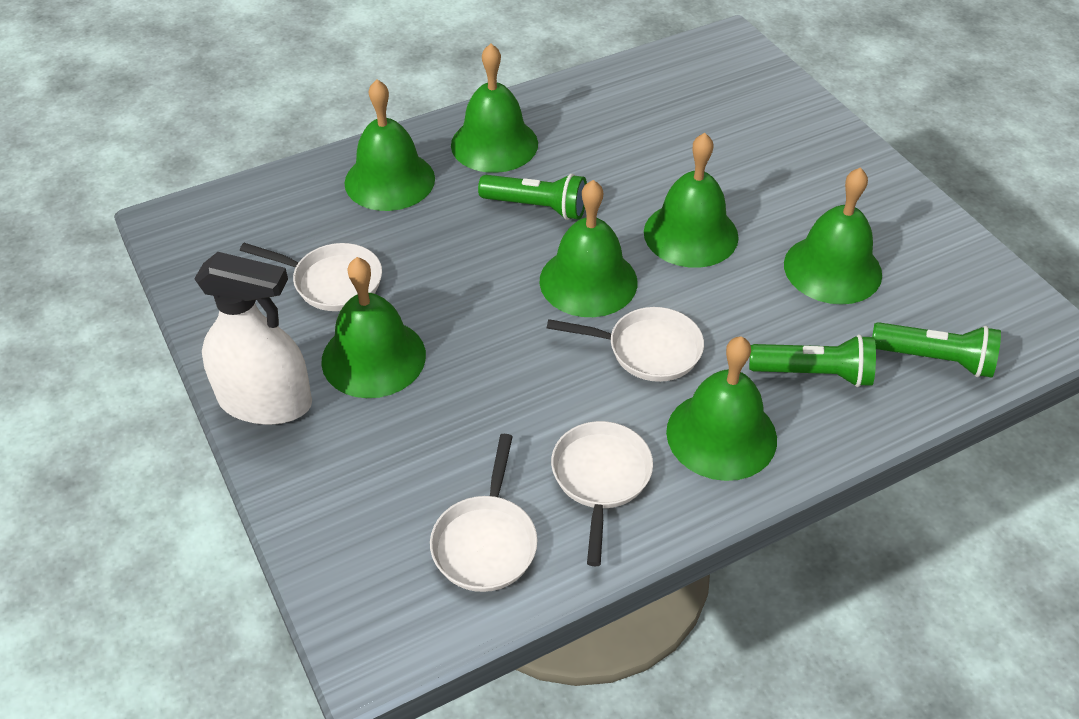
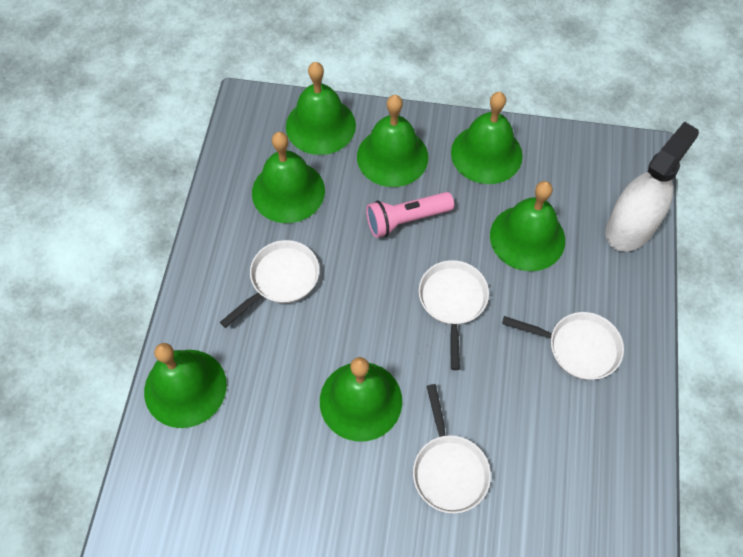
green flashlight: [478,173,587,220] [749,335,876,387] [872,322,1001,377] = 3 -> none = 0
pink flashlight: none = 0 -> [366,192,454,238] = 1

